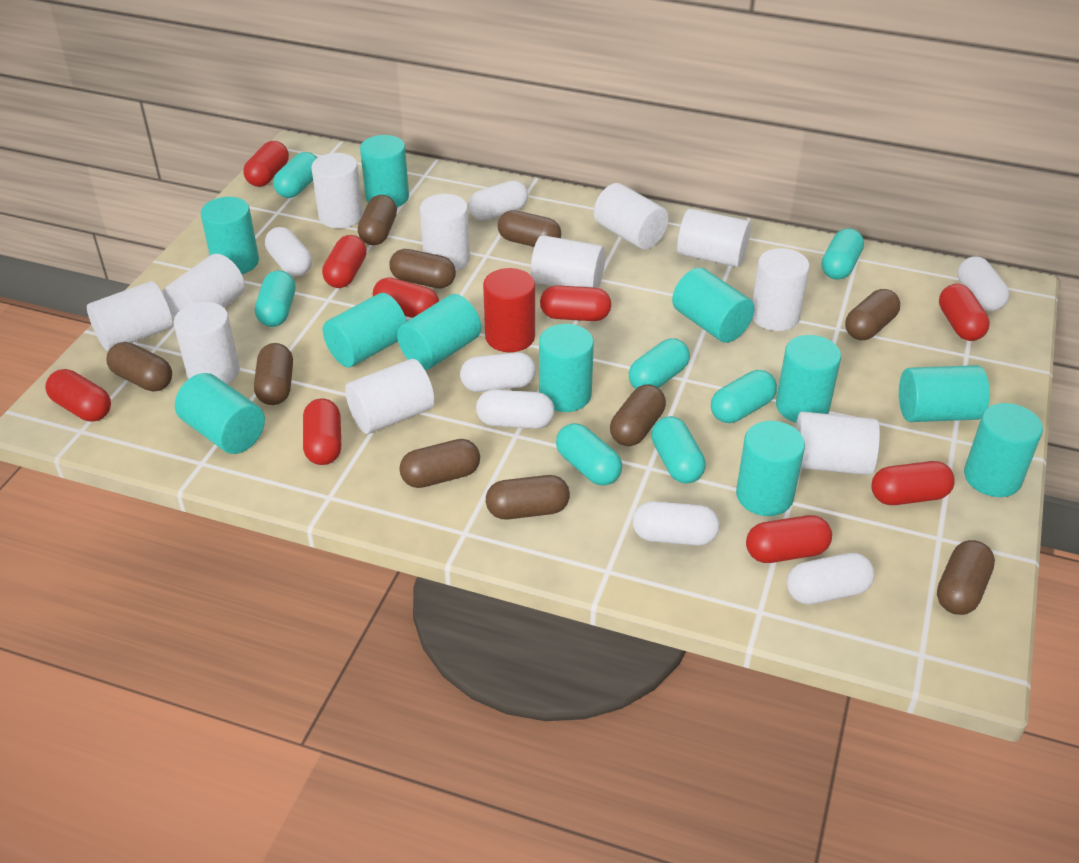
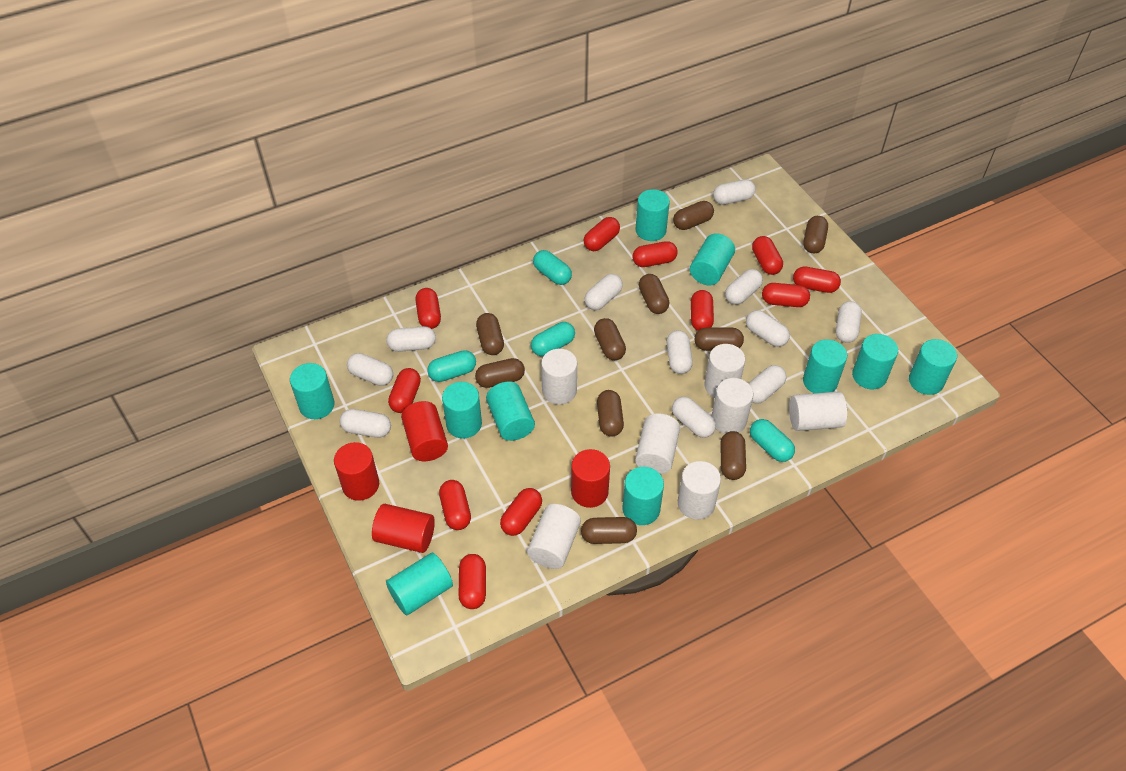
red capsule: [45,369,111,422] [243,141,289,187] [303,399,341,465] [322,235,367,288] [373,277,439,318] [540,285,611,321] [746,515,832,563] [871,461,955,505] [939,284,990,341] = 9 -> [388,368,421,413] [415,288,441,329] [439,480,471,530] [459,554,486,609] [500,488,542,536] [584,217,620,251] [632,241,678,267] [691,290,714,331] [752,236,783,275] [762,283,810,307] [793,267,841,293] = 11
red cylinder: [483,268,535,352] = 1 -> [334,442,379,501] [372,504,435,553] [401,401,448,461] [571,449,610,508] = 4
turquoise capsule: [255,270,295,327] [273,152,317,198] [556,423,622,486] [629,338,690,389] [651,416,706,483] [711,370,777,423] [822,228,864,280] = 7 -> [427,350,476,382] [531,322,575,356] [533,250,572,285] [750,419,795,462] = 4
turquoise cylinder: [175,373,265,454] [201,197,259,274] [323,293,407,368] [360,135,409,207] [397,294,481,370] [539,324,594,412] [672,268,754,343] [736,421,805,516] [776,335,841,422] [899,365,990,422] [964,403,1043,497] = 11 -> [290,363,334,419] [386,552,453,615] [442,382,482,438] [486,381,535,441] [622,467,664,525] [636,189,670,241] [690,233,735,285] [803,339,847,393] [852,334,898,389] [909,339,957,395] = 10
white capsule: [265,227,312,277] [460,352,536,392] [468,180,528,221] [476,390,555,429] [633,501,720,546] [787,553,874,605] [958,256,1009,311] = 7 -> [340,409,391,438] [347,353,393,386] [386,326,436,352] [584,274,623,310] [667,330,693,374] [672,397,716,438] [713,179,756,205] [725,269,763,305] [746,310,790,347] [748,365,787,404] [836,301,862,343] = 11
white cylinder: [87,281,173,351] [162,254,245,318] [174,302,240,384] [311,153,363,228] [345,359,435,434] [420,194,470,271] [531,235,605,288] [594,183,669,249] [677,208,751,267] [752,248,810,331] [795,412,880,475] = 11 -> [527,504,581,569] [541,349,577,405] [635,413,680,474] [678,461,721,520] [704,344,745,398] [712,378,753,434] [789,392,847,431] = 7

